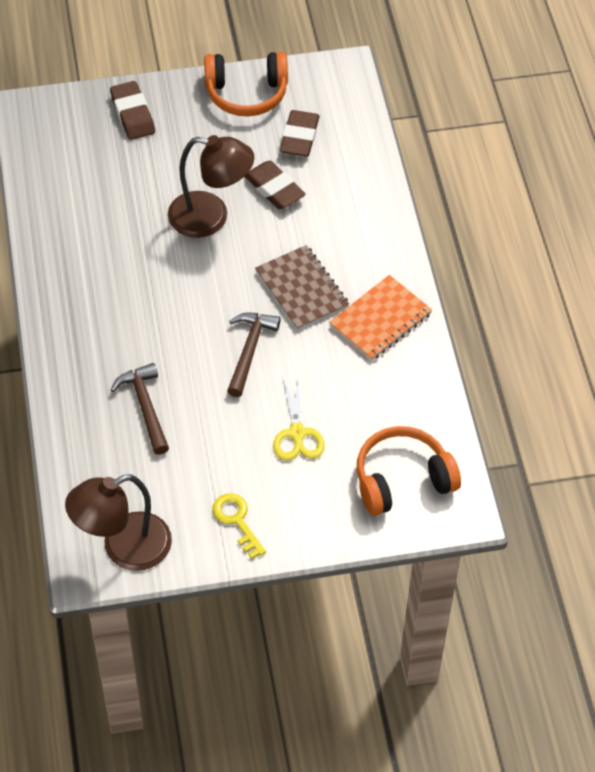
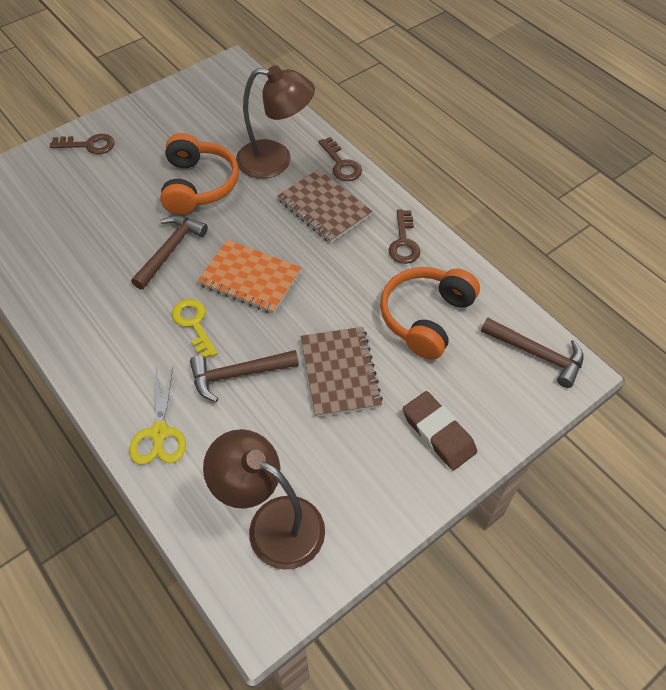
brown eraser: [110,81,155,140] [244,160,306,209] [280,110,319,157] = 3 -> [403,391,477,470] = 1
brown hammer: [111,363,169,455] [227,313,281,397] = 2 -> [131,215,208,289] [190,350,299,402] [481,318,584,388] = 3
brown key: none = 0 -> [50,134,115,154] [318,137,362,181] [389,209,420,264] = 3
brown notebook: [255,245,349,330] = 1 -> [277,169,373,243] [301,327,383,417] = 2

